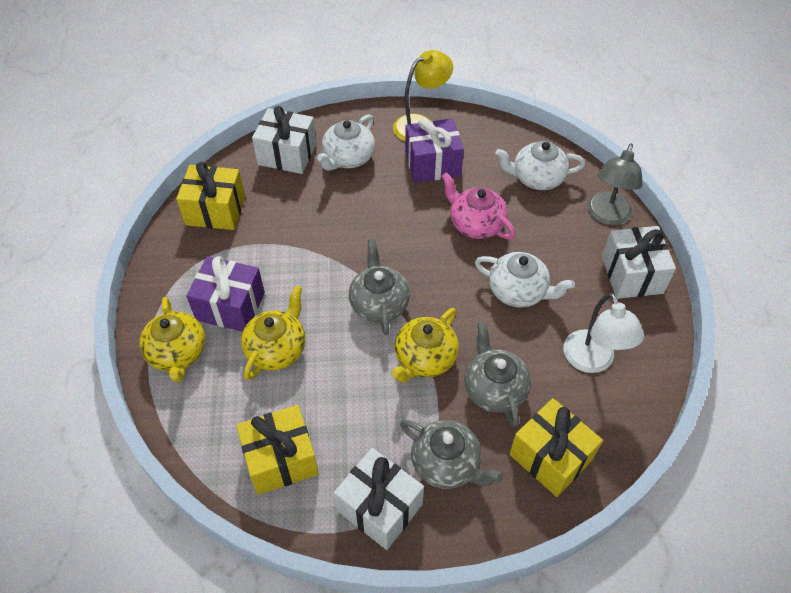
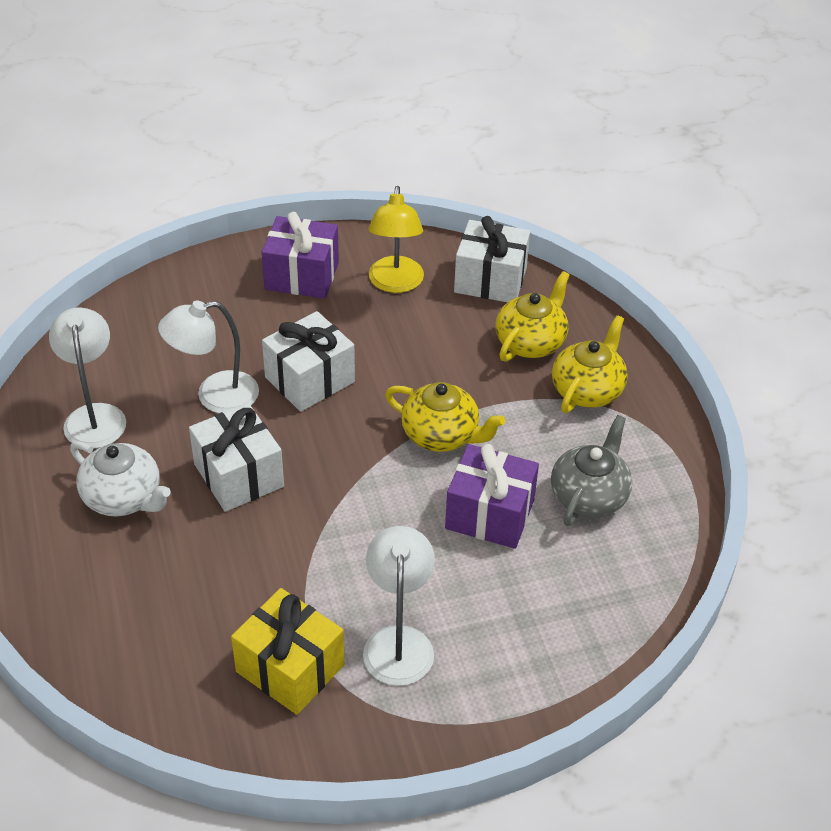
grey lamp: [587,143,643,225] = 1 -> none = 0
grey teapot: [349,239,410,335] [400,420,503,489] [465,321,531,427] = 3 -> [551,415,632,526] = 1
pink teapot: [441,172,515,239] = 1 -> none = 0
white lamp: [563,293,644,373] = 1 -> [49,307,126,449] [158,301,259,413] [363,526,435,686] = 3
white teapot: [317,114,375,171] [475,252,575,308] [495,141,585,190] = 3 -> [70,441,171,516] = 1
yellow gift: [176,162,245,230] [236,405,319,495] [510,398,603,497] = 3 -> [231,588,344,715] = 1

